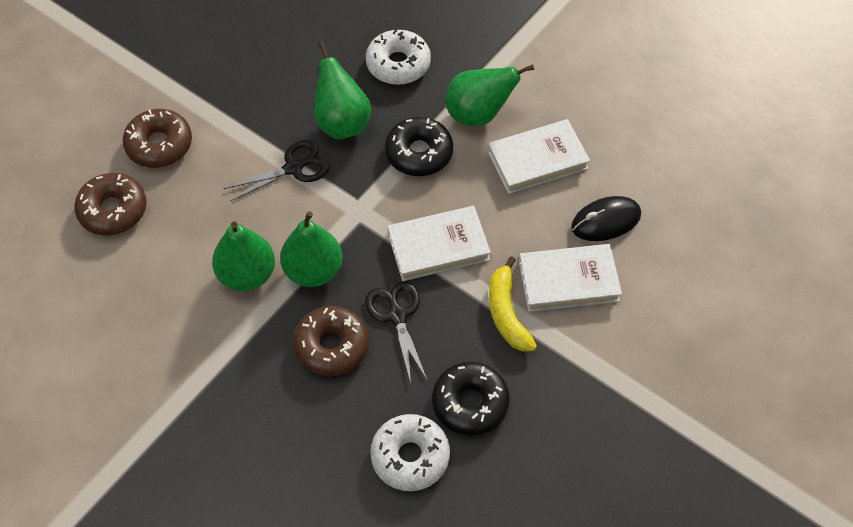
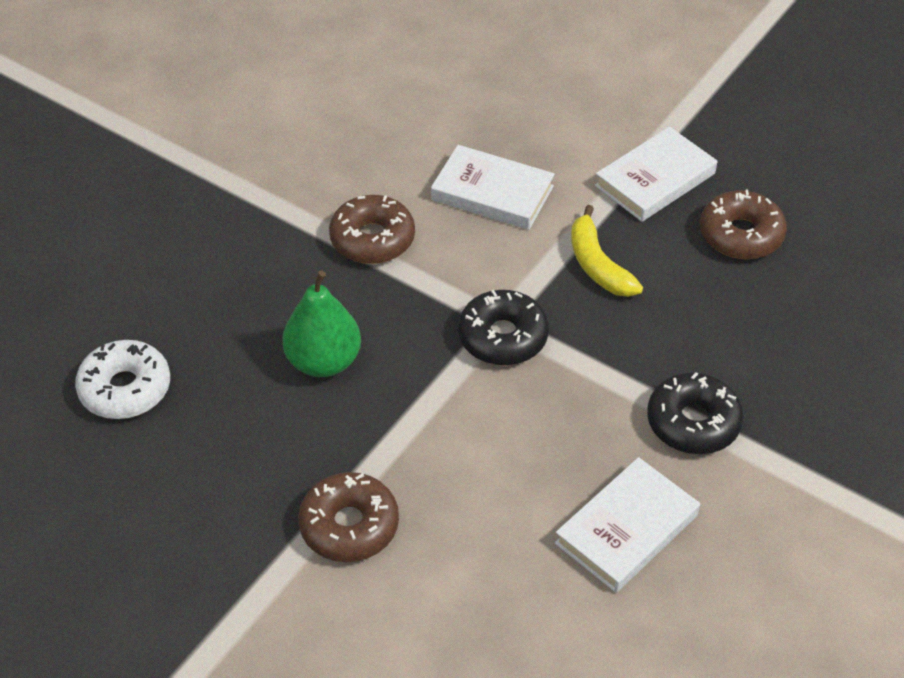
black mouse: [571,196,641,241] = 1 -> none = 0
black scissors: [224,140,329,201] [365,281,428,383] = 2 -> none = 0
green pear: [212,222,275,291] [280,211,343,287] [315,41,371,139] [445,64,534,126] = 4 -> [282,271,361,377] = 1
white donut: [366,29,431,85] [370,414,450,491] = 2 -> [75,340,170,419] = 1

